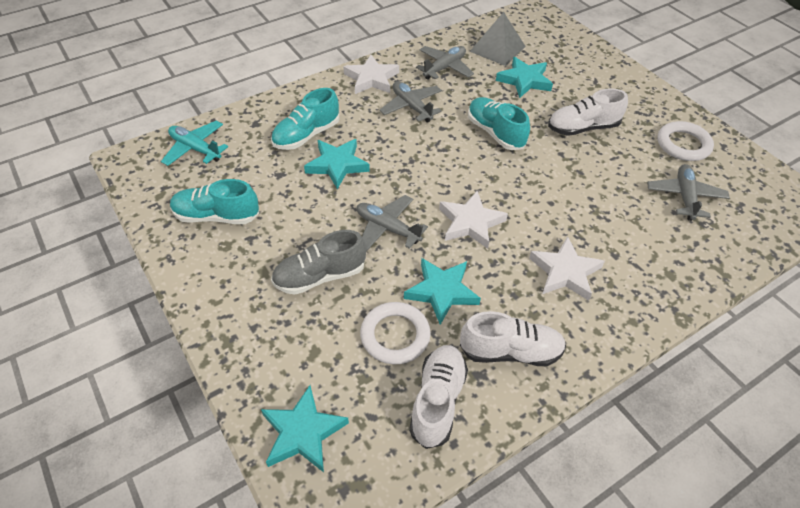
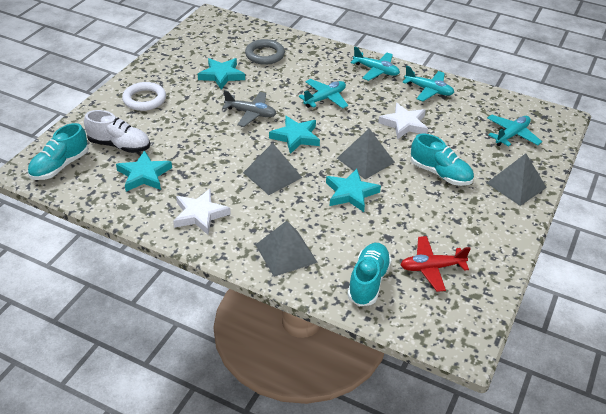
grey plane: [357,195,428,252] [380,81,442,123] [416,46,474,80] [647,164,730,221] = 4 -> [222,90,277,127] = 1
grey pyramid: [470,12,526,66] = 1 -> [243,143,302,195] [255,221,318,277] [337,128,395,179] [487,153,547,206] = 4
grey ring: none = 0 -> [245,39,285,65] = 1
grey shoe: [271,230,366,295] = 1 -> none = 0
red plane: none = 0 -> [400,236,471,292] = 1
turquoise plane: [161,121,228,166] = 1 -> [299,79,348,108] [350,47,400,81] [402,66,454,101] [487,114,542,146] = 4
white ring: [360,302,431,364] [657,121,714,161] = 2 -> [122,82,166,111] = 1
white shoe: [409,345,468,449] [460,311,566,366] [548,88,628,136] = 3 -> [84,110,150,153] = 1
white star: [343,55,399,94] [439,191,508,249] [529,236,605,301] = 3 -> [173,189,231,235] [378,103,428,140] = 2

